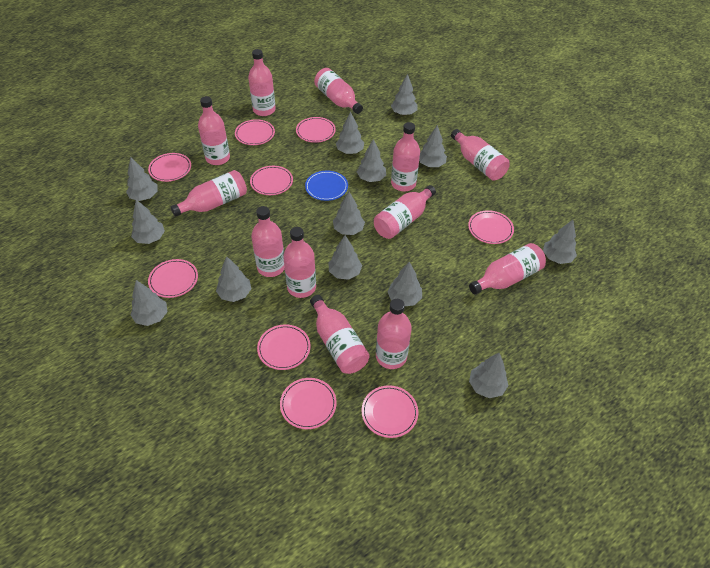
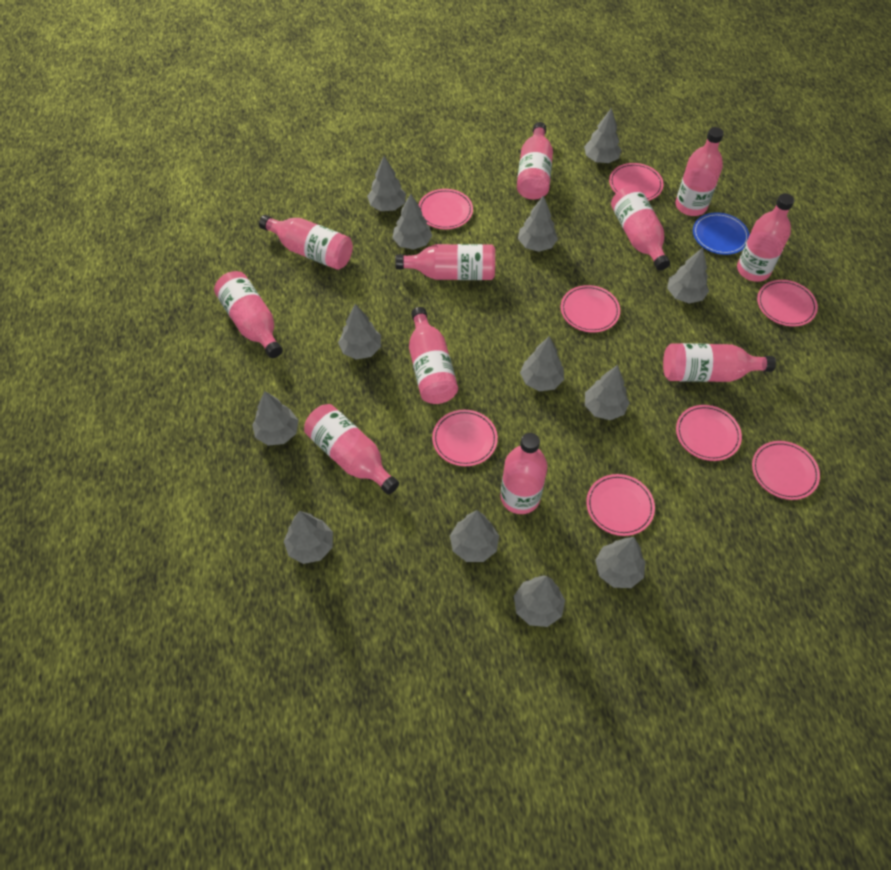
pink bottle: [170,170,247,217] [198,96,230,165] [248,49,276,116] [251,206,285,277] [283,227,316,298] [310,295,370,374] [314,68,363,114] [374,185,436,239] [376,299,412,369] [391,122,420,191] [451,129,510,181] [469,243,546,295] = 12 -> [214,271,283,358] [259,215,353,270] [304,404,399,495] [395,244,495,280] [409,307,458,404] [500,433,548,514] [517,122,553,200] [611,186,670,271] [663,343,776,382] [675,127,724,216] [737,193,794,282] = 11
pink plate: [148,153,191,182] [148,259,198,298] [235,119,275,145] [250,166,293,195] [257,324,310,370] [280,378,337,429] [296,117,336,143] [361,385,418,438] [468,210,514,244] = 9 -> [419,189,473,229] [432,410,498,466] [561,285,620,332] [586,474,655,536] [609,163,664,201] [676,405,742,461] [752,441,820,500] [757,280,818,327] = 8

